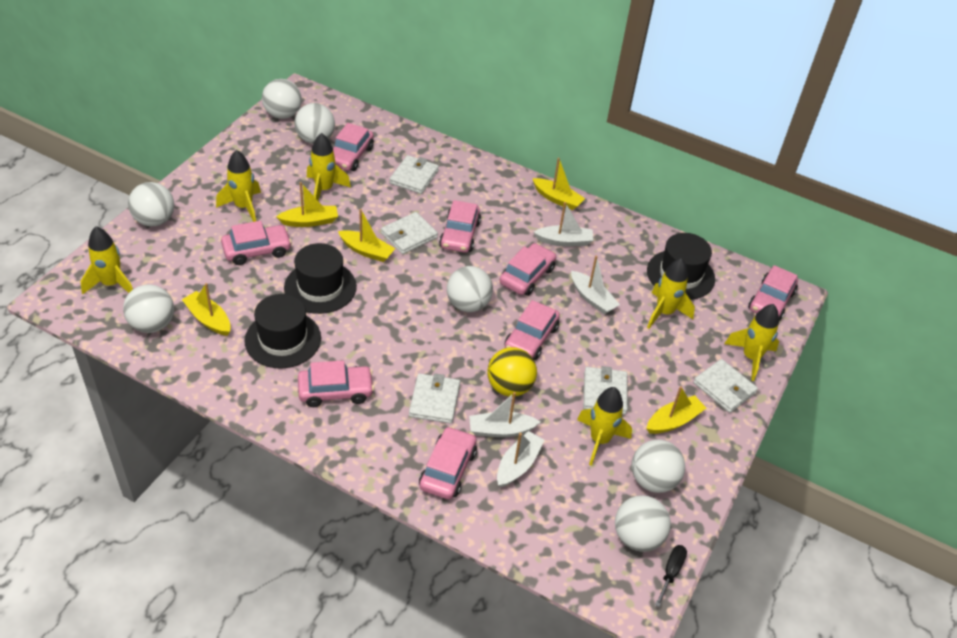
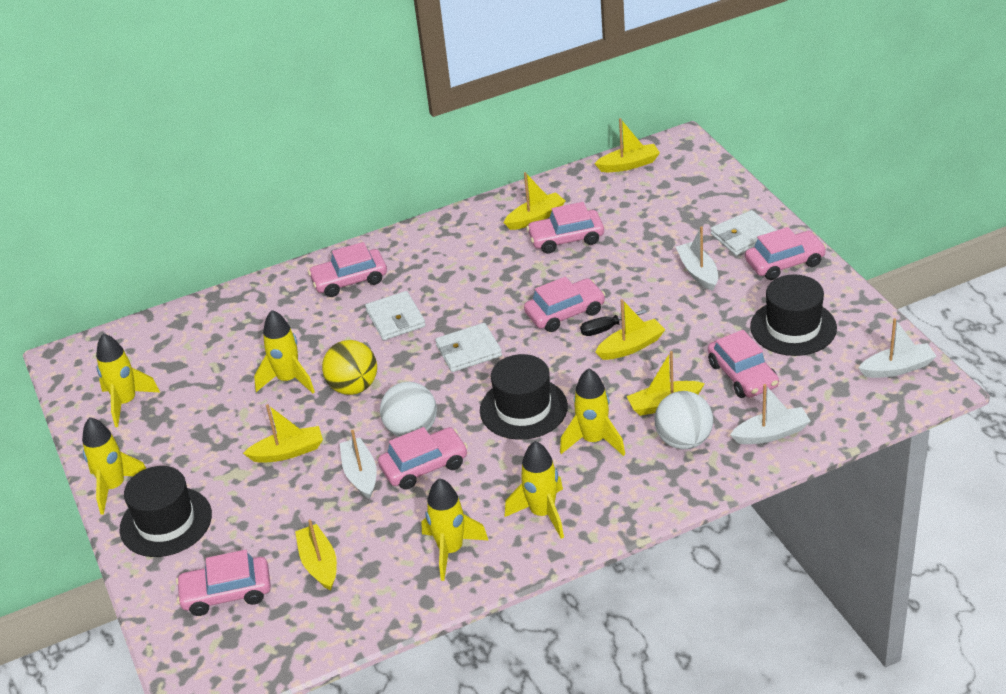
pink car: [221,221,292,265] [298,360,374,407] [333,123,374,171] [419,426,477,499] [439,200,481,253] [500,243,556,296] [504,300,560,360] [748,265,798,321] = 8 -> [176,550,271,616] [308,242,387,297] [378,427,468,490] [524,277,605,332] [526,202,604,254] [708,330,779,398] [745,227,827,280] = 7
white ball: [123,284,174,333] [128,182,174,226] [262,79,302,119] [294,103,335,144] [447,266,493,312] [615,495,671,552] [632,440,685,493] = 7 -> [380,382,437,437] [654,391,713,449] = 2
white wallet: [381,212,438,254] [390,155,439,194] [409,373,460,424] [583,366,628,414] [693,359,758,413] = 5 -> [365,291,426,340] [435,323,502,372] [711,210,777,256] = 3
yellow boat: [182,283,231,336] [276,182,338,227] [338,209,396,262] [532,158,585,210] [646,386,706,434] = 5 -> [243,404,323,463] [295,519,337,591] [503,172,566,230] [594,118,660,172] [595,299,666,360] [627,351,705,416] = 6

